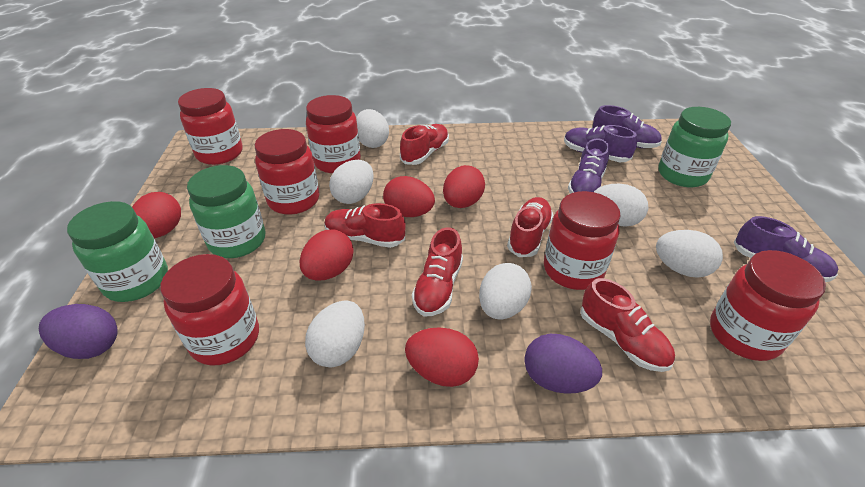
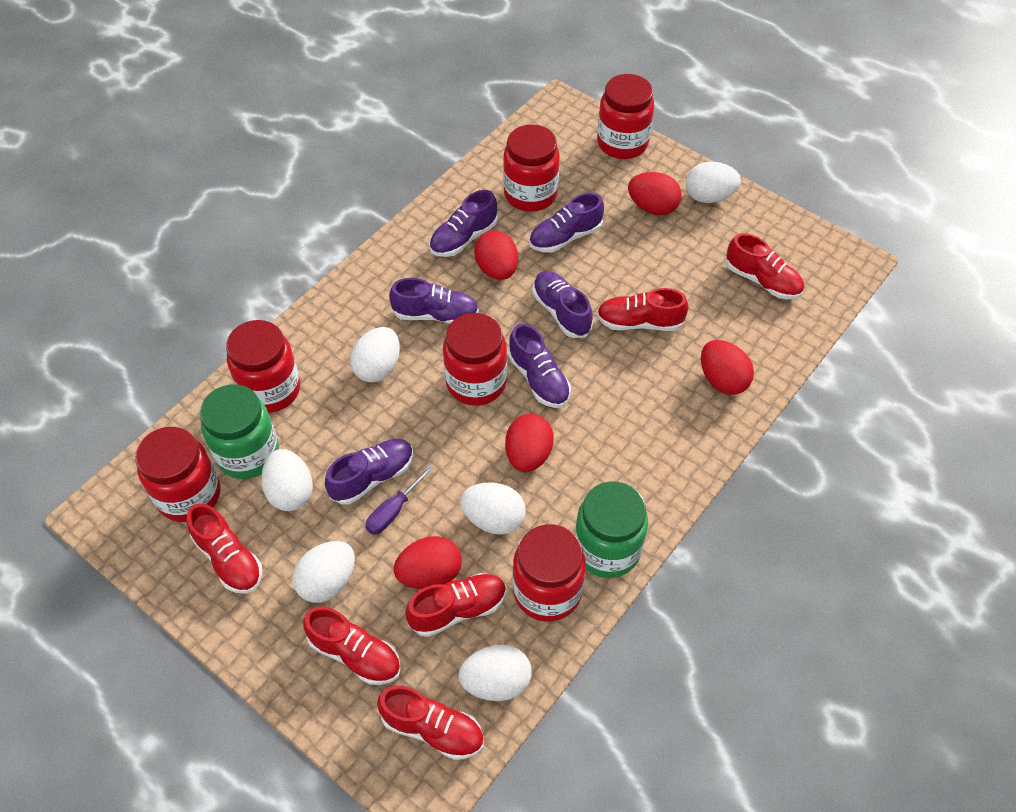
green jar: [67,201,168,302] [187,165,266,258] [658,107,731,187] = 3 -> [200,384,279,479] [575,481,648,578] = 2
purple egg: [39,304,118,359] [524,334,602,394] = 2 -> none = 0
purple screwdriver: none = 0 -> [365,465,433,535] = 1
purple shoe: [564,125,637,162] [568,138,609,194] [592,105,662,148] [734,216,838,282] = 4 -> [325,439,414,505] [389,278,479,324] [429,190,498,257] [508,324,571,408] [529,192,604,253] [533,271,593,338] = 6
red shoe: [324,203,406,248] [400,124,449,165] [412,227,463,316] [507,197,553,257] [580,278,675,372] = 5 -> [187,503,262,594] [303,606,401,685] [377,685,484,760] [405,573,506,637] [597,288,689,331] [726,233,804,299] = 6

